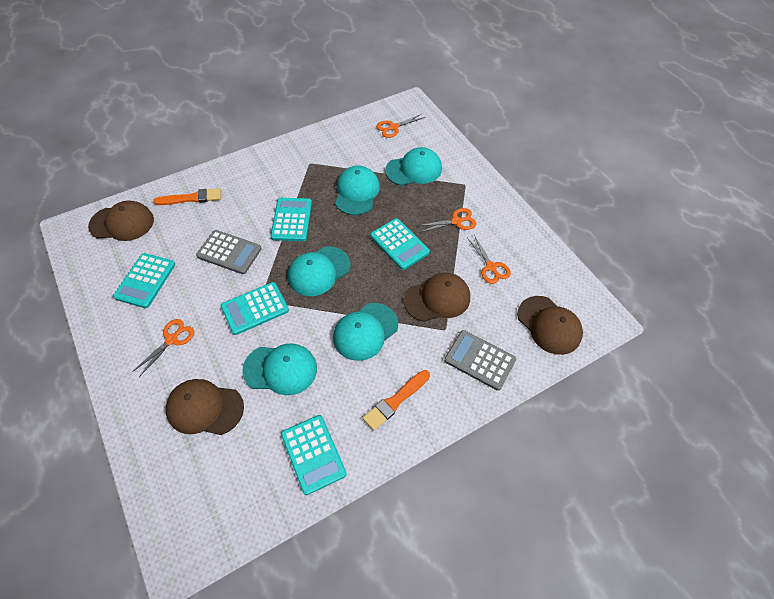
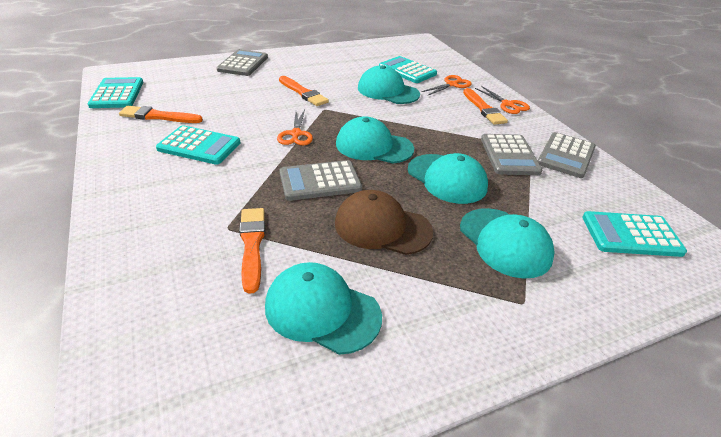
brown cap: [88,201,154,241] [166,379,244,435] [404,273,470,322] [517,296,583,355] = 4 -> [335,190,433,255] = 1
grey calculator: [196,230,261,274] [444,330,516,391] = 2 -> [216,49,268,76] [279,160,362,201] [481,134,542,175] [538,132,596,178] = 4
orange brush: [153,188,221,205] [363,370,430,430] = 2 -> [119,106,203,123] [239,208,265,294] [279,76,329,106] [463,88,508,125] = 4
orange scissors: [132,319,194,377] [376,114,425,138] [418,208,476,232] [467,235,511,284] = 4 -> [277,110,313,145] [422,75,472,96] [475,86,530,114] = 3
turquoise calculator: [113,253,175,308] [221,282,289,335] [270,198,312,241] [281,415,346,495] [370,218,430,270] = 5 -> [88,77,143,108] [156,125,241,165] [379,56,437,83] [583,211,687,257] = 4

